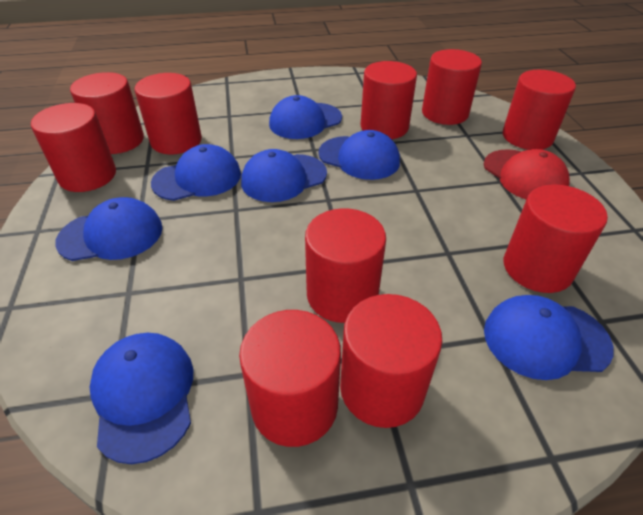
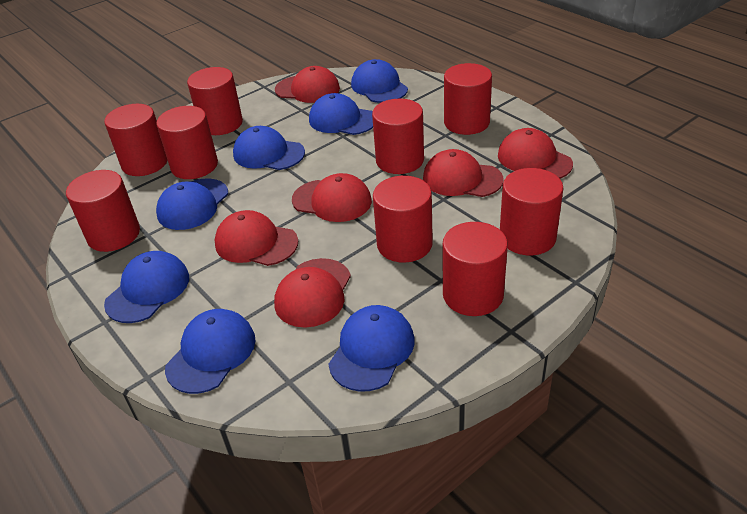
red cap: [484,149,570,200] = 1 -> [214,210,298,266] [274,258,351,328] [275,66,340,103] [292,173,372,222] [423,149,504,197] [498,128,573,179] = 6
red cylinder: [31,103,116,192] [70,72,144,154] [135,73,202,154] [239,310,341,447] [305,208,386,323] [340,294,442,428] [360,61,417,139] [422,49,482,125] [503,70,576,150] [504,184,608,293] = 10 -> [66,170,140,252] [104,104,168,176] [156,106,218,179] [187,67,243,135] [372,99,424,174] [373,176,433,263] [443,222,508,316] [444,63,492,135] [500,168,564,255] = 9

